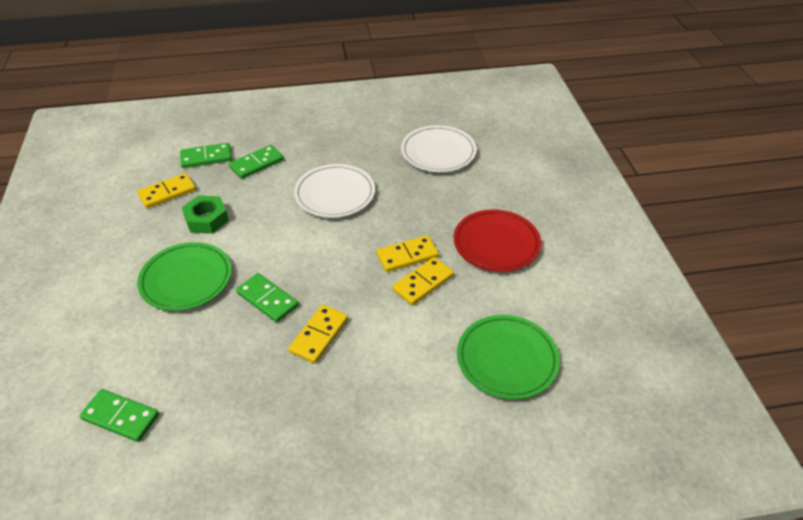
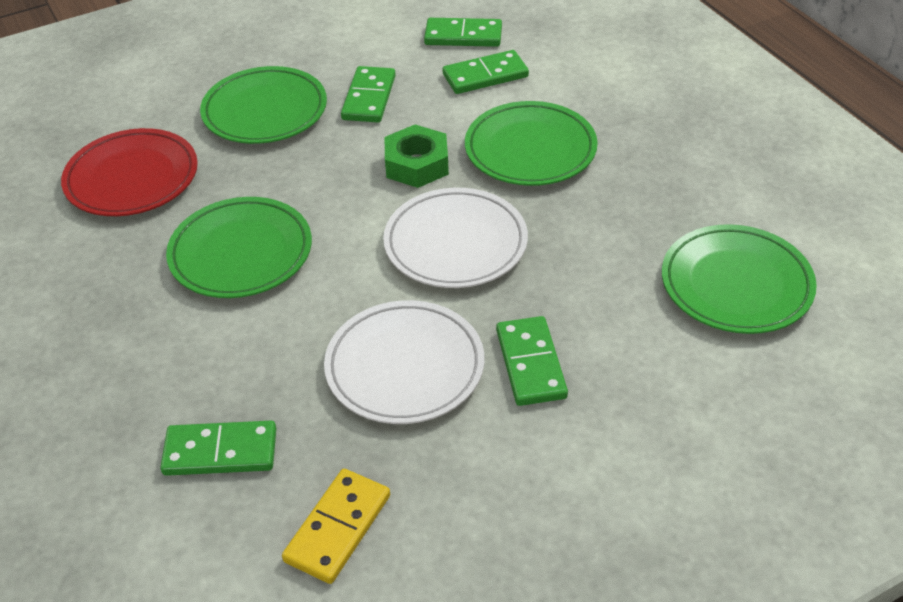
green domino: [80,389,159,442] [180,143,232,168] [229,145,284,179] [236,273,299,323] = 4 -> [160,421,276,476] [341,66,396,123] [424,18,502,47] [442,50,529,94] [496,316,568,406] = 5
green plate: [137,242,232,311] [457,315,560,400] = 2 -> [166,197,312,298] [200,66,327,144] [465,101,598,186] [662,224,817,334] = 4
yellow domino: [137,173,196,208] [288,305,348,364] [376,235,439,272] [392,257,454,305] = 4 -> [282,469,390,584] = 1

